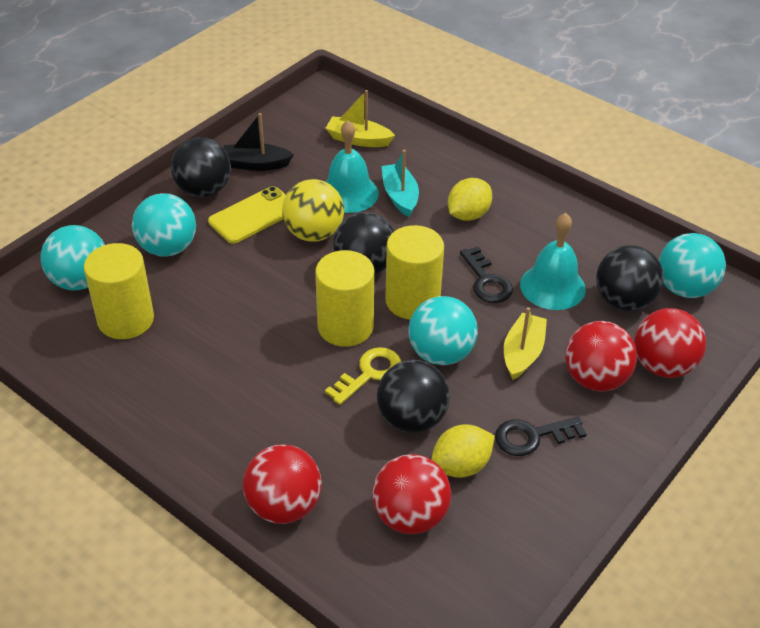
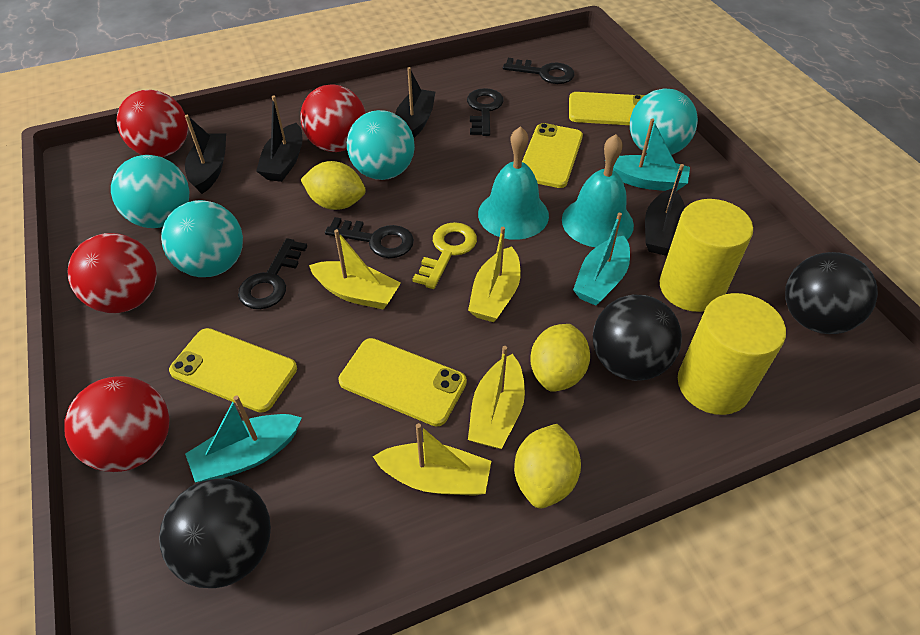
black ball: [171,137,231,197] [333,212,394,275] [377,360,450,433] [596,245,664,311] = 4 -> [159,478,271,588] [593,294,682,381] [785,252,878,334] = 3
black boat: [224,113,294,171] = 1 -> [185,115,226,194] [256,95,303,182] [395,67,435,138] [645,164,686,255] = 4
black key: [460,246,513,303] [495,417,587,456] = 2 -> [238,238,307,309] [325,217,414,258] [467,88,504,136] [503,58,574,84] = 4
turquoise boat: [382,150,419,217] = 1 -> [185,395,302,482] [573,212,630,305] [613,118,690,191] = 3
yellow ball: [282,179,344,241] = 1 -> none = 0
yellow boat: [325,90,395,147] [504,307,547,380] = 2 -> [309,229,401,310] [373,423,491,496] [468,227,521,322] [468,346,525,449] = 4
yellow cylinder: [84,243,154,339] [315,250,374,347] [385,225,444,320] = 3 -> [660,199,753,312] [678,293,786,415] = 2
yellow lemon: [431,424,495,478] [448,178,492,221] = 2 -> [300,161,366,210] [514,424,581,509] [530,324,590,392] = 3
yellow phone: [208,186,286,244] = 1 -> [169,328,297,413] [339,338,467,427] [522,123,583,188] [569,92,645,125] = 4

